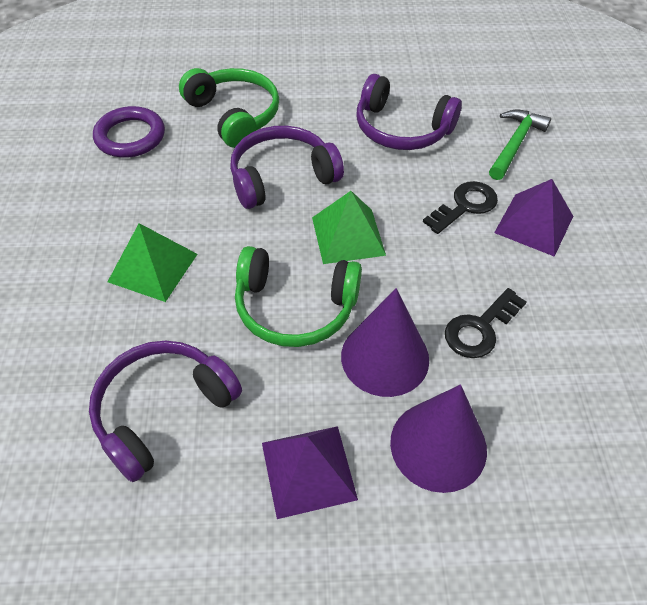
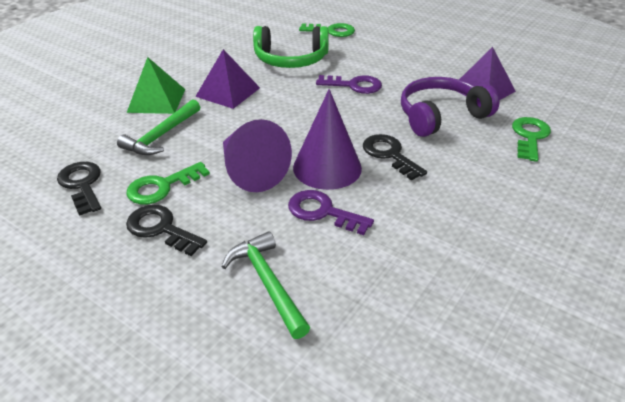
black key: [423,181,498,234] [445,288,527,358] = 2 -> [57,162,101,216] [126,205,207,256] [363,134,427,181] = 3
green hammer: [489,110,551,180] = 1 -> [117,99,200,155] [221,231,310,339] = 2
green headphones: [179,68,279,148] [235,246,362,347] = 2 -> [253,26,329,68] = 1
green key: none = 0 -> [126,162,210,204] [299,23,355,37] [512,117,551,162] = 3
green pyramid: [108,223,197,302] [312,191,386,264] = 2 -> [127,57,185,114] = 1
purple headphones: [89,341,242,482] [230,126,344,209] [356,74,462,150] = 3 -> [401,77,500,137] = 1
purple key: none = 0 -> [288,190,374,235] [316,75,382,94] = 2
purple ring: [93,106,165,158] = 1 -> none = 0

